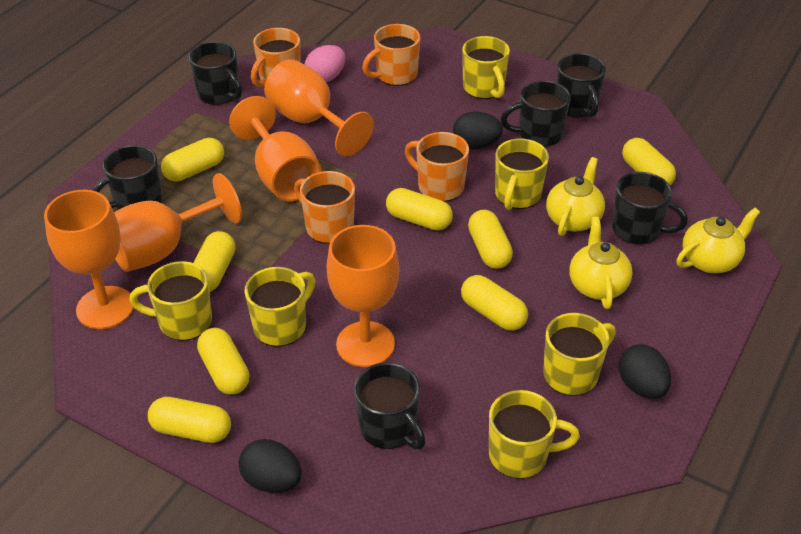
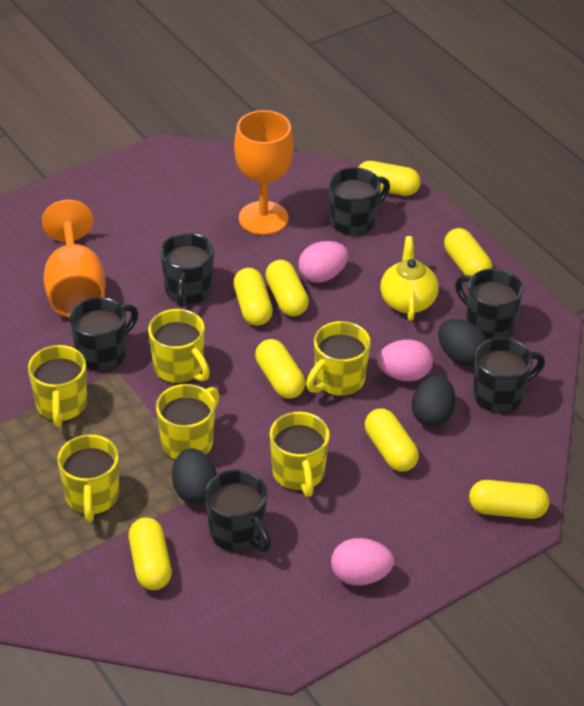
orange goblet: [44,190,134,329] [114,173,242,272] [229,96,322,201] [264,59,374,156] [327,225,399,367] = 5 -> [42,200,106,317] [234,110,294,235] = 2
orange mug: [251,28,301,87] [294,171,355,244] [362,24,420,86] [405,132,469,202] = 4 -> none = 0
pink egg: [305,45,345,82] = 1 -> [298,241,348,283] [331,538,394,586] [377,339,433,381] = 3
yellow teapot: [546,157,605,236] [569,217,632,309] [676,208,760,273] = 3 -> [380,236,439,321] = 1

